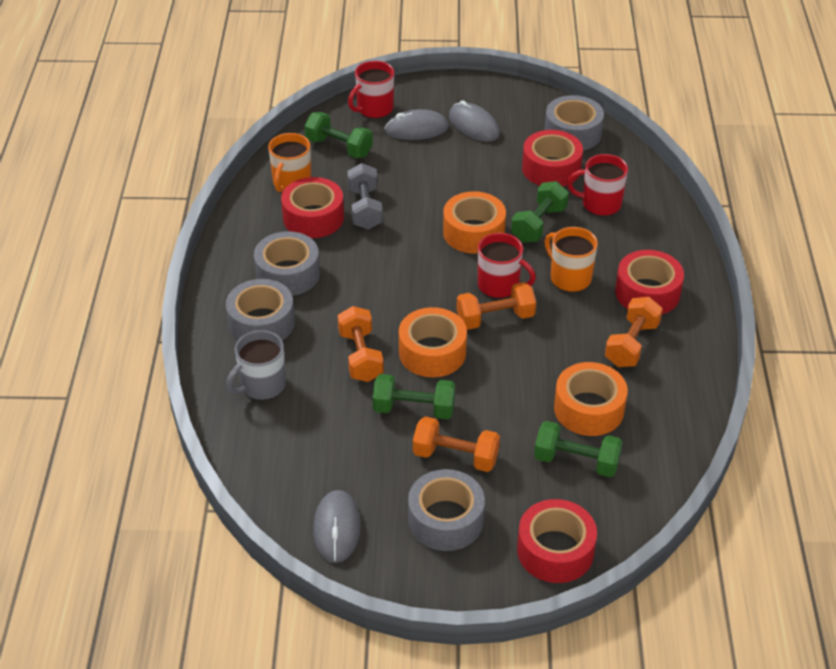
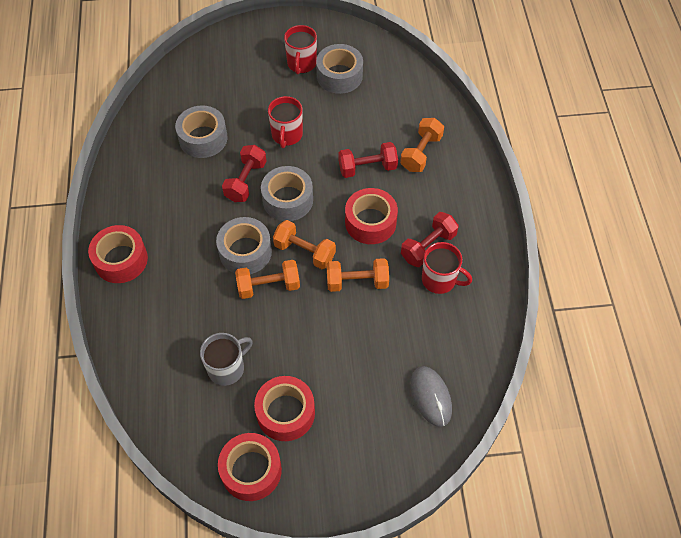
green dumbbell: [304,112,373,158] [373,374,455,419] [511,181,569,243] [534,421,623,477] = 4 -> none = 0
grey dumbbell: [347,163,383,229] = 1 -> none = 0
grey mouse: [313,490,361,563] [384,109,449,140] [449,100,500,142] = 3 -> [411,366,452,427] = 1
orange mug: [268,133,311,192] [545,227,598,292] = 2 -> none = 0
orange tape: [399,307,467,377] [443,191,506,254] [554,362,628,436] = 3 -> none = 0
red dumbbell: none = 0 -> [222,145,267,202] [338,142,398,178] [401,212,459,267] = 3

